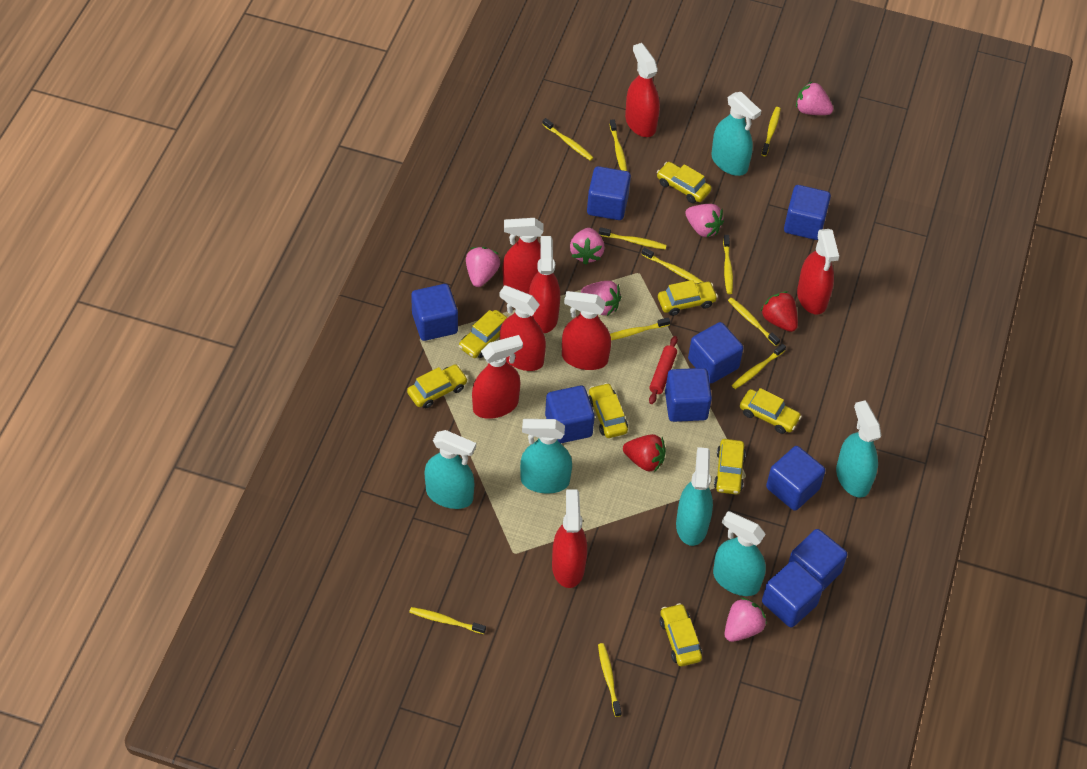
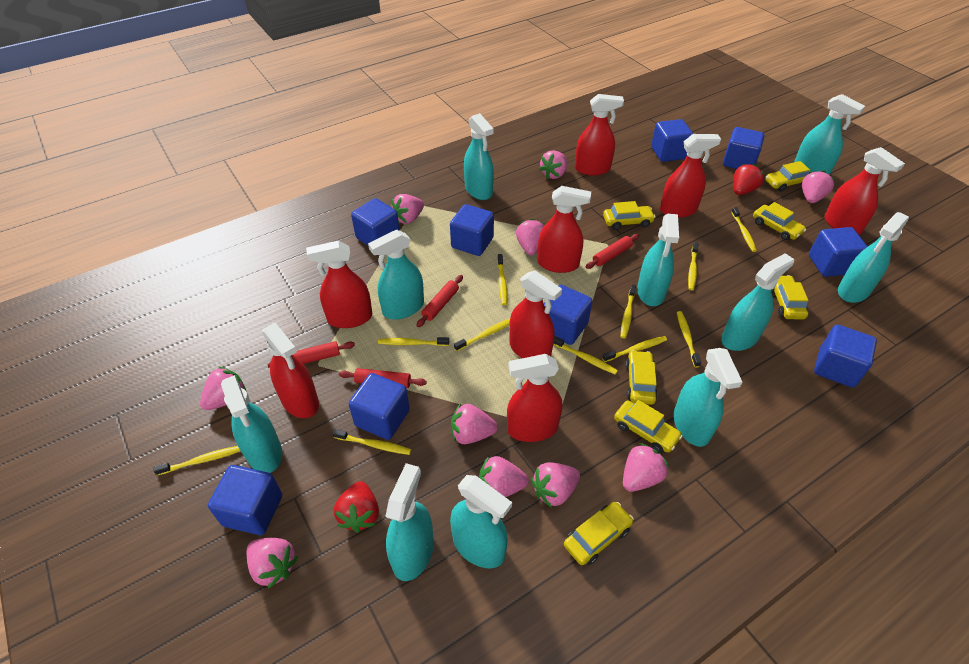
pink strawberry: [466,247,500,287] [570,228,605,265] [581,281,622,316] [685,204,724,238] [725,597,767,642] [796,82,834,115] = 6 -> [200,367,246,410] [247,538,298,589] [392,194,424,224] [451,403,498,444] [479,456,529,497] [516,219,545,256] [531,462,580,508] [539,150,567,179] [623,443,669,492] [802,171,834,203] = 10
red rolling pin: [649,336,678,404] = 1 -> [268,341,355,367] [339,368,427,388] [416,275,463,327] [586,234,639,269] = 4
turquoise spray bottle: [424,430,476,509] [520,419,572,493] [676,447,713,546] [712,92,761,176] [713,511,766,596] [836,400,881,498] = 6 -> [221,375,282,473] [368,229,424,319] [385,463,434,581] [450,475,512,568] [464,113,494,200] [637,214,679,306] [673,348,742,447] [721,253,794,351] [794,94,865,175] [838,212,909,303] = 10
yellow car: [407,364,468,408] [459,310,508,358] [588,383,628,438] [657,162,712,203] [658,280,718,316] [660,603,702,666] [714,439,746,494] [740,388,802,434] = 8 -> [564,502,634,565] [603,201,656,230] [614,400,683,453] [625,350,658,405] [753,202,806,240] [765,161,811,192] [772,275,809,319] = 7

